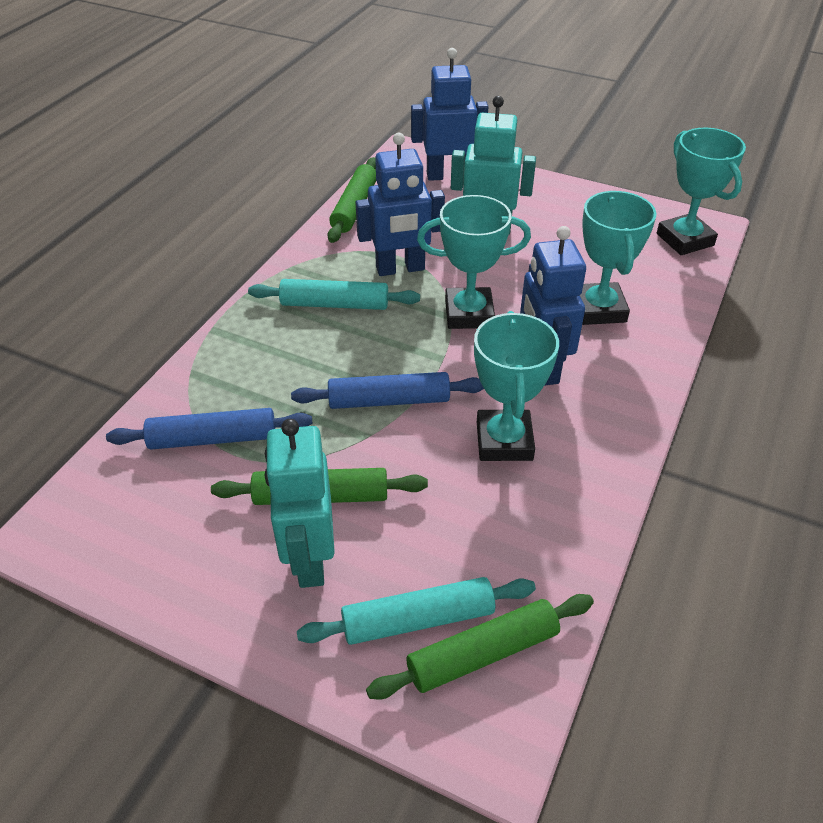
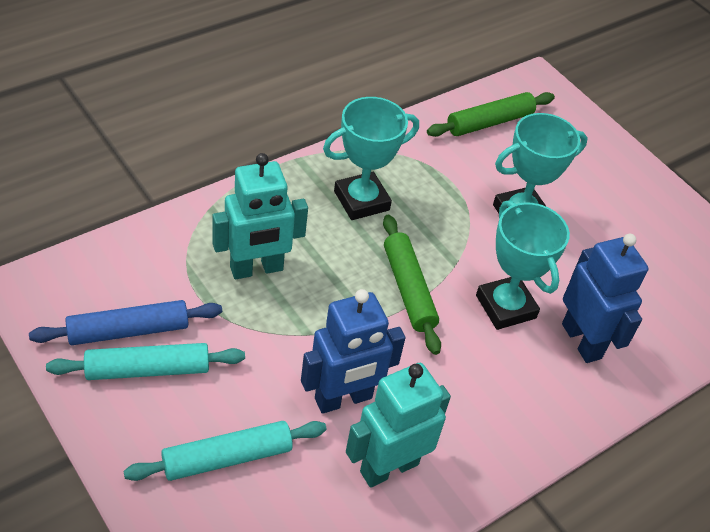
blue robot: [355,133,445,276] [411,48,488,181] [520,226,586,386] = 3 -> [301,289,405,414] [562,234,648,363] = 2
blue rolling pin: [106,408,312,450] [291,372,484,409] = 2 -> [29,300,222,345] = 1
green rolling pin: [211,468,428,505] [327,157,376,243] [366,594,594,700] = 3 -> [383,215,441,355] [427,92,555,137] = 2
turquoise trophy: [417,195,531,329] [474,311,559,461] [580,191,656,325] [657,128,746,255] = 4 -> [323,97,419,220] [476,200,570,330] [493,113,588,213] = 3

